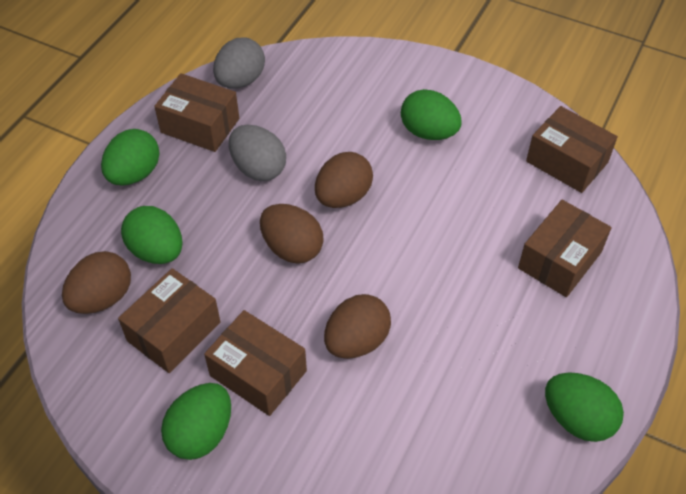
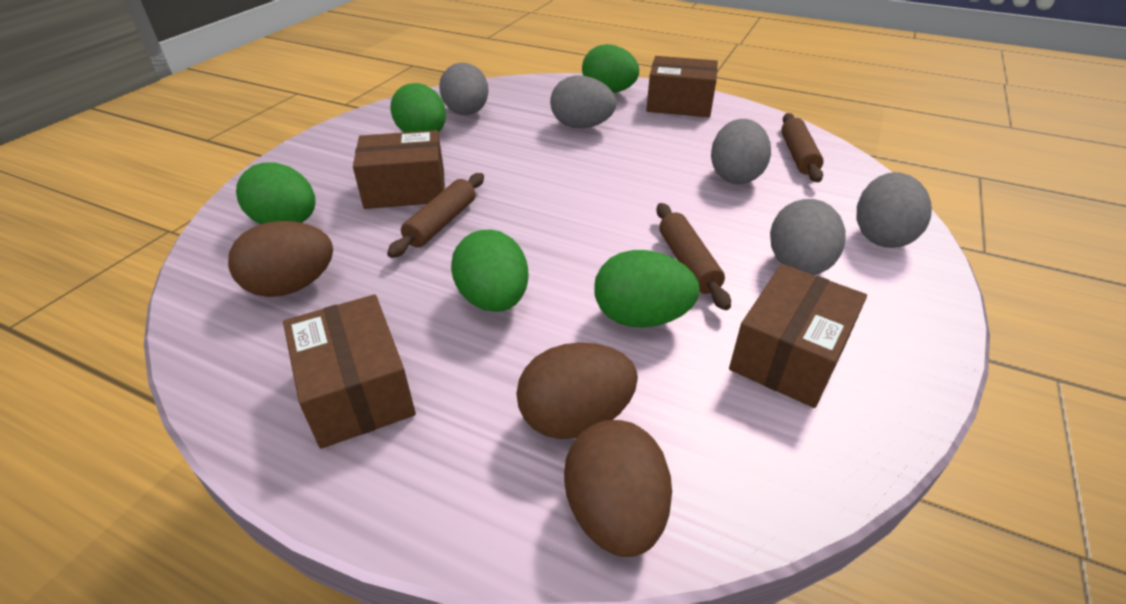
brown box: [118,268,221,373] [154,73,239,152] [204,310,307,416] [518,200,612,297] [526,106,618,193] = 5 -> [283,294,416,449] [353,130,445,209] [646,56,718,117] [729,264,867,408] = 4
brown egg: [62,251,131,314] [260,204,323,264] [315,152,373,208] [324,294,391,359] = 4 -> [228,221,333,297] [516,342,638,439] [564,420,672,557] = 3
brown rolling pin: none = 0 -> [387,173,484,258] [656,203,731,310] [781,113,824,182] = 3
grey egg: [213,37,265,89] [229,125,286,181] = 2 -> [439,62,489,115] [550,75,616,128] [711,119,771,184] [770,199,846,275] [857,172,932,248] = 5

